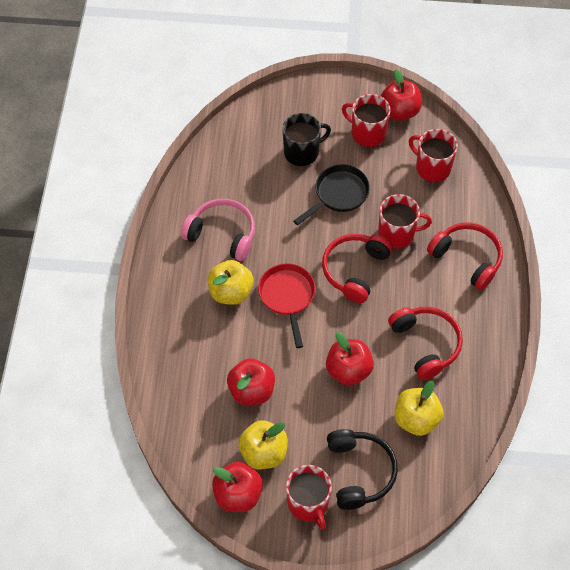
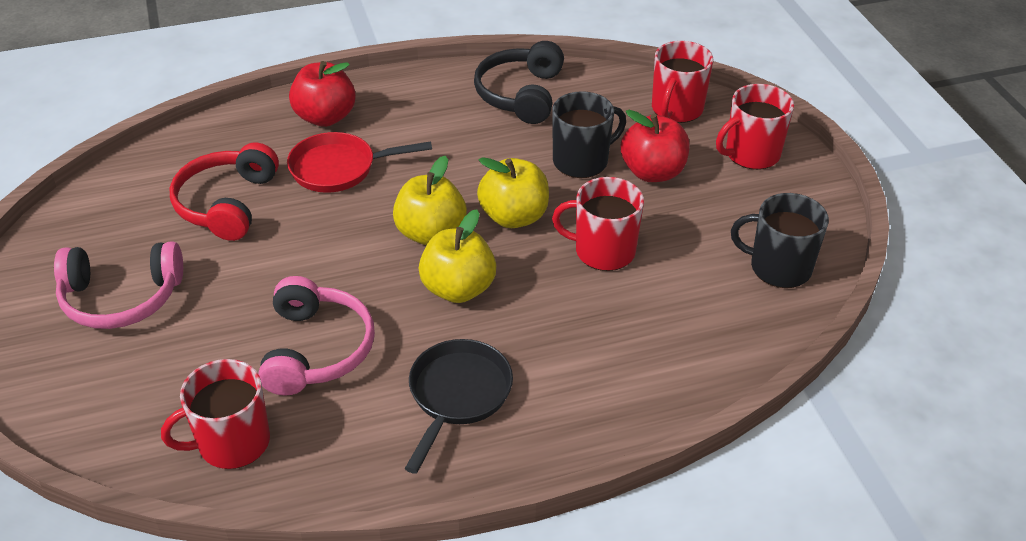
black mug: [282,113,331,166] = 1 -> [552,91,626,178] [731,193,829,288] = 2
pink headphones: [181,199,255,261] = 1 -> [54,241,183,329] [258,276,375,396] = 2
red apple: [212,462,263,512] [227,358,275,405] [326,332,374,386] [381,69,422,121] = 4 -> [289,61,356,127] [621,110,690,182] = 2
red headphones: [322,234,393,303] [388,307,463,380] [427,222,503,290] = 3 -> [169,143,279,241] = 1

